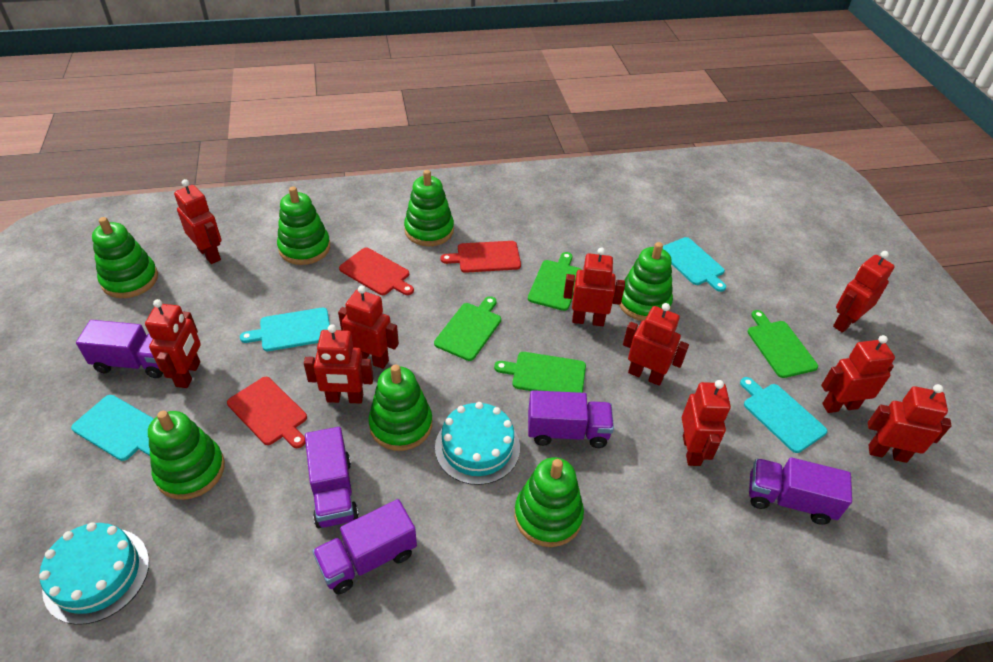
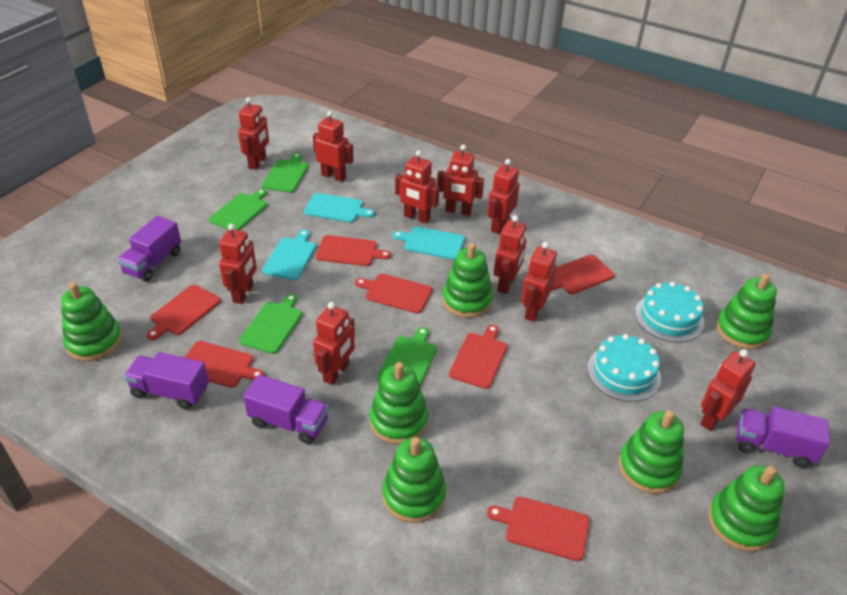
purple truck: [76,320,163,378] [305,427,359,528] [312,499,417,594] [528,390,614,448] [749,457,852,525] = 5 -> [117,216,181,282] [124,352,209,410] [243,374,329,444] [737,406,830,468] = 4
red cutting board: [227,377,307,448] [339,248,414,295] [441,241,521,273] = 3 -> [147,285,221,340] [184,341,264,388] [316,235,391,266] [355,274,432,314] [449,325,507,389] [487,497,590,561] [551,255,615,294] = 7
turquoise cutting board: [71,395,154,461] [240,308,330,351] [663,237,726,292] [740,377,827,453] = 4 -> [262,230,316,280] [304,193,375,222] [392,226,465,260] = 3

